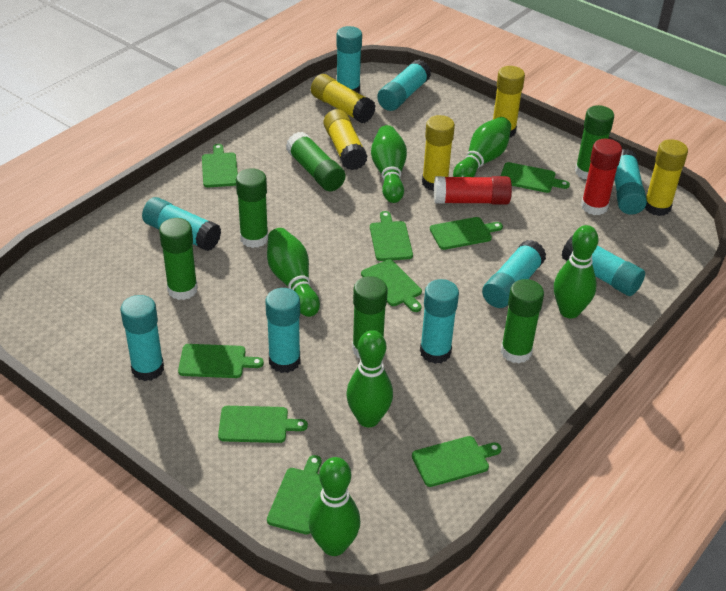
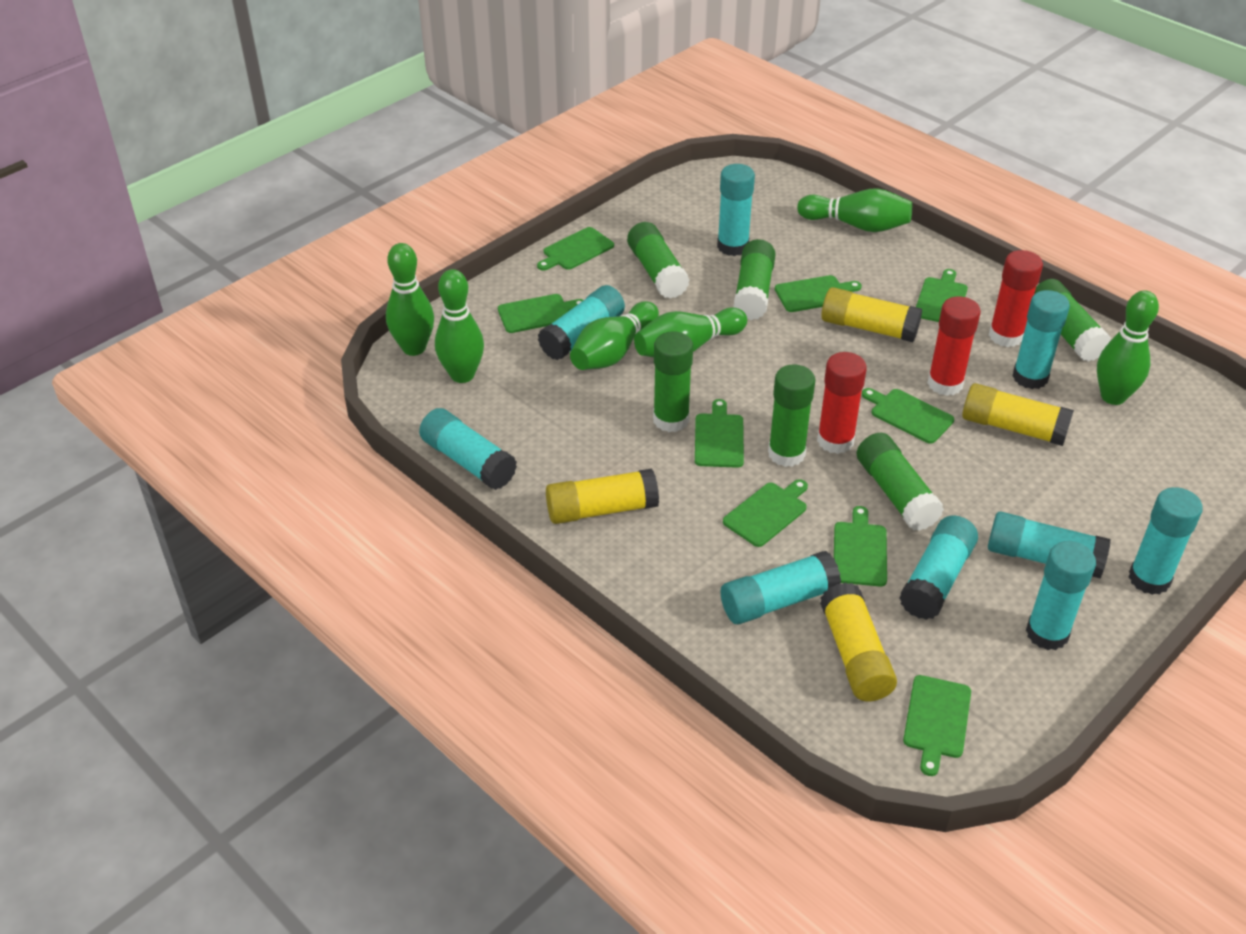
red glue stick: [434,176,512,204] [581,139,622,215] = 2 -> [817,352,867,454] [927,296,981,396] [989,250,1043,347] = 3
yellow glue stick: [311,74,376,123] [324,109,368,170] [422,115,455,191] [493,66,525,137] [645,139,688,216] = 5 -> [546,468,659,524] [820,582,897,701] [821,287,922,342] [962,383,1074,446] = 4

